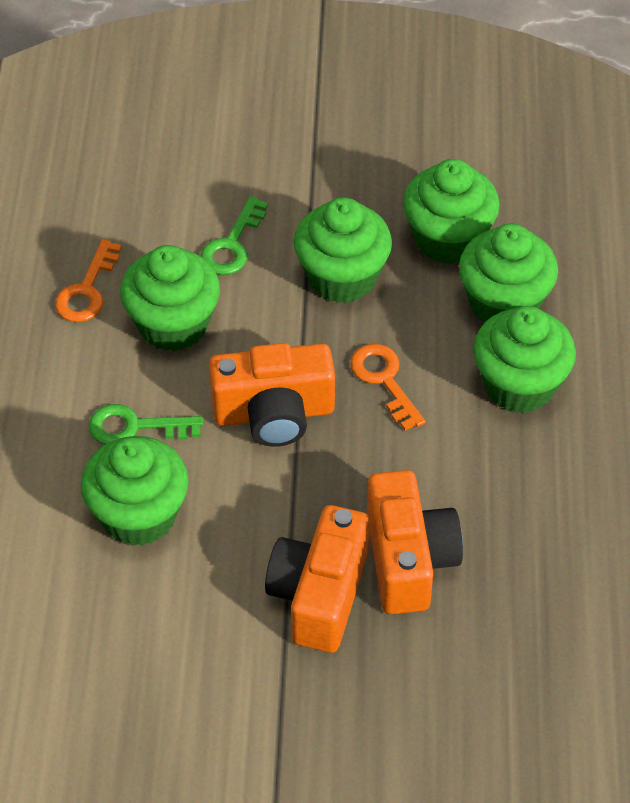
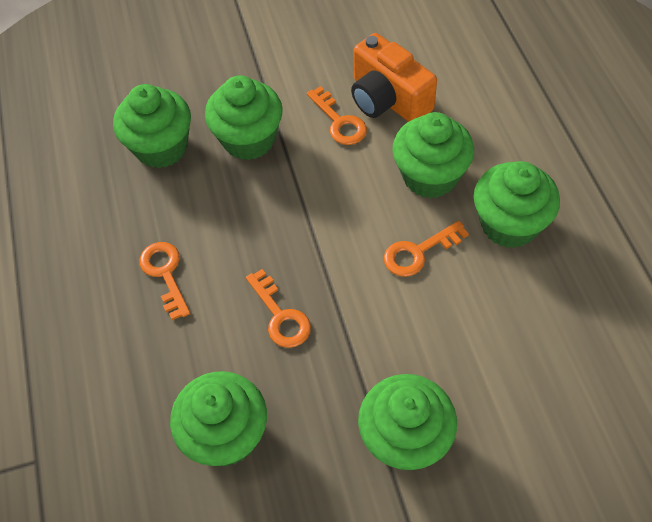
green key: [89,404,203,445] [201,196,268,275] = 2 -> none = 0
orange camera: [209,343,335,447] [265,505,370,653] [367,470,463,614] = 3 -> [351,33,437,122] = 1
orange key: [55,239,122,322] [350,344,425,431] = 2 -> [139,242,190,320] [246,269,311,348] [307,86,367,145] [384,221,469,277] = 4

